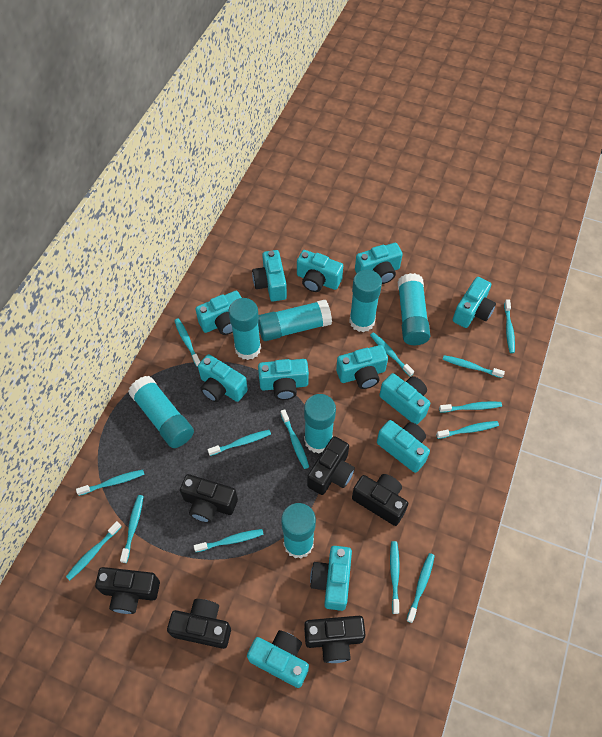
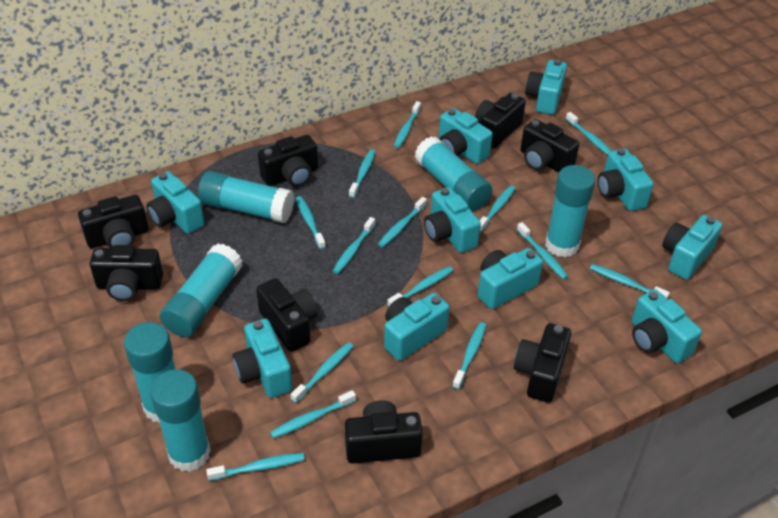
black camera: [95,567,160,614] [167,599,231,649] [180,474,238,523] [304,616,366,663] [307,436,355,495] [352,474,408,526] = 6 -> [78,195,148,249] [90,245,163,301] [256,278,318,352] [258,135,318,187] [345,400,423,464] [475,93,526,148] [514,323,571,403] [521,119,580,173] = 8
turquoise camera: [196,291,242,335] [198,354,248,402] [247,630,309,688] [252,250,287,302] [258,359,309,400] [297,250,343,292] [310,546,352,611] [336,345,388,389] [355,243,403,284] [377,420,430,473] [379,373,430,424] [453,277,496,328] = 12 -> [147,171,205,234] [232,319,292,398] [384,293,450,361] [424,187,481,253] [439,108,493,164] [478,248,543,309] [525,59,567,115] [598,148,654,211] [632,289,702,363] [662,215,722,280] = 10
turquoise glue stick: [128,376,194,448] [228,298,261,360] [258,300,332,341] [281,503,316,559] [304,394,336,453] [349,270,382,332] [398,273,430,345] = 7 -> [124,322,176,423] [150,370,211,472] [160,244,243,337] [198,171,294,223] [415,136,492,211] [545,165,595,258] = 6

